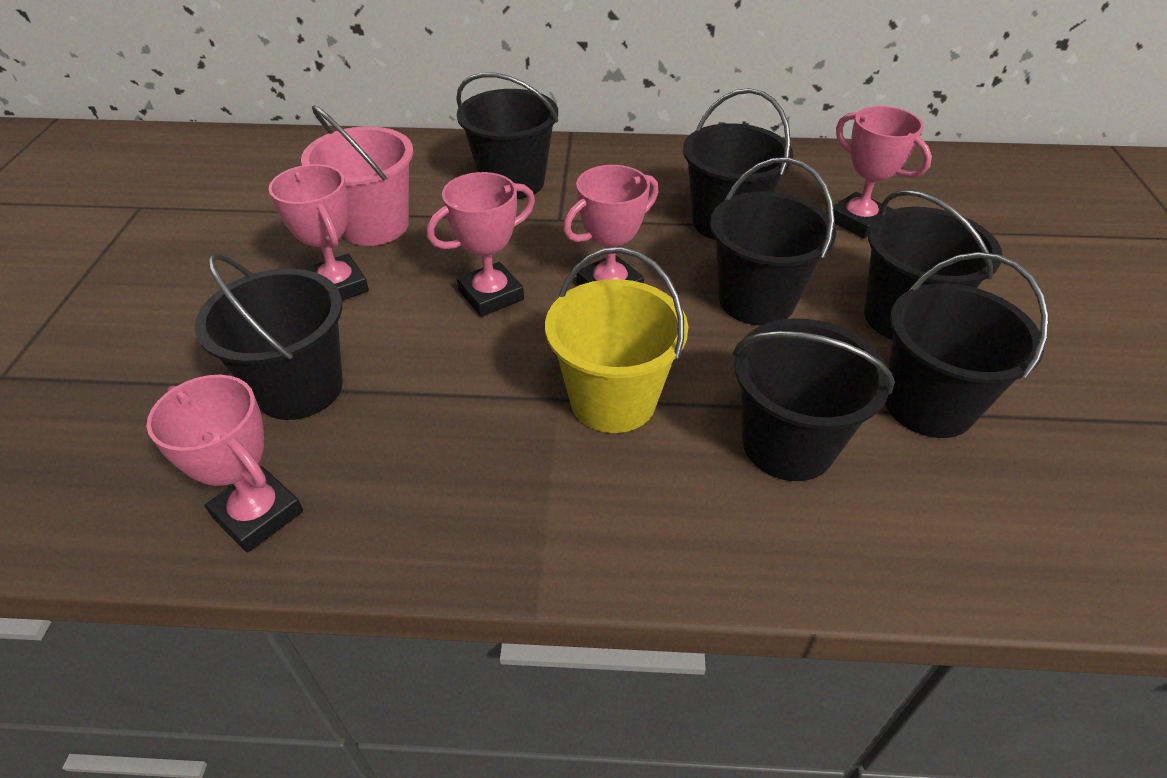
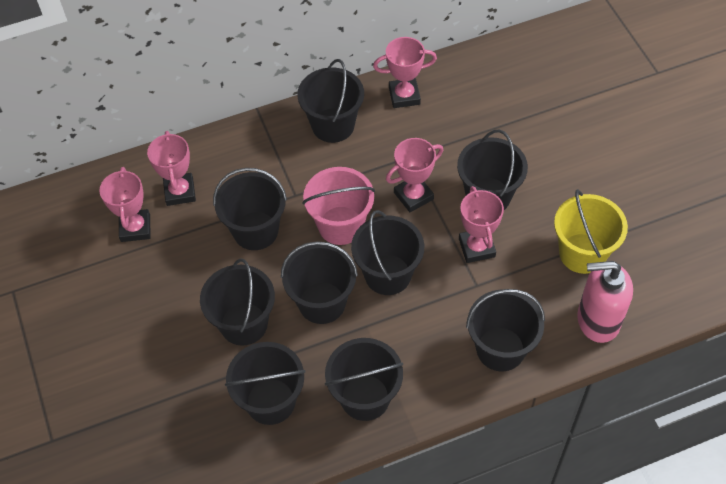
black bucket: [195,253,343,420] [456,72,558,199] [683,88,793,240] [710,157,836,326] [733,318,895,481] [864,189,1003,340] [885,252,1049,438] = 7 -> [200,259,275,346] [213,168,287,250] [225,342,306,425] [281,241,358,324] [297,59,364,143] [325,338,403,421] [351,210,424,295] [457,130,528,210] [466,289,545,371] = 9
pink soap dispenser: none = 0 -> [577,261,633,343] = 1

